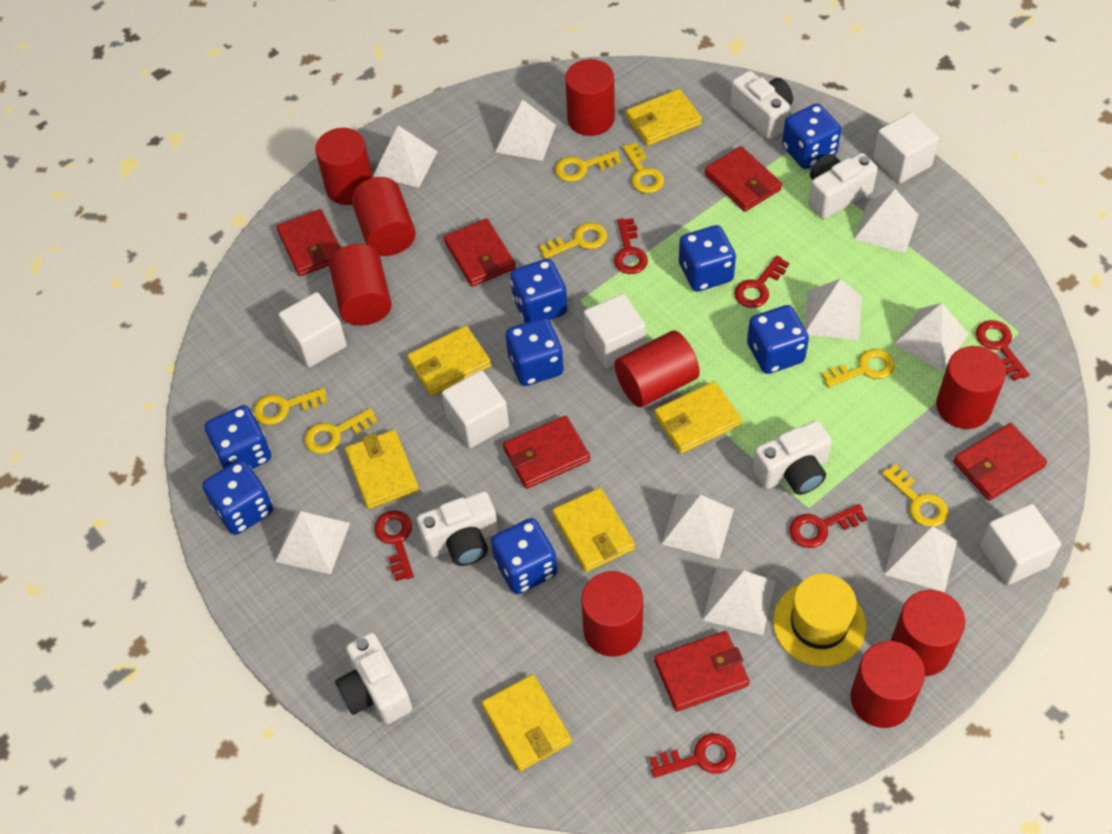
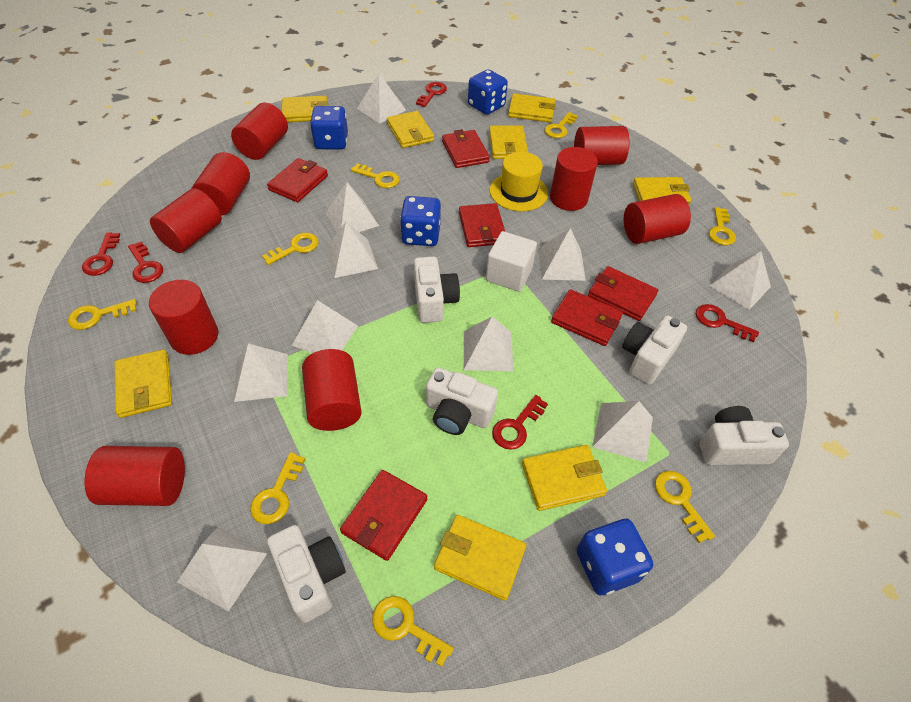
blue dice: [202,460,273,535] [205,405,271,469] [491,518,557,594] [506,318,564,386] [510,259,567,323] [679,225,736,292] [747,305,809,374] [782,104,841,169] = 8 -> [310,106,348,150] [400,196,441,246] [468,69,508,115] [576,519,653,595] = 4
red key: [374,510,414,581] [614,218,648,274] [650,733,736,778] [734,255,789,308] [789,504,867,548] [976,320,1030,381] = 6 -> [82,232,120,276] [128,241,163,283] [416,82,447,107] [492,395,548,450] [696,304,759,342] = 5
white cube: [279,292,347,368] [442,370,509,448] [584,294,646,369] [873,112,939,183] [980,504,1061,585] = 5 -> [486,231,537,292] = 1
white pyramid: [275,511,350,574] [373,125,438,188] [495,99,556,161] [662,494,734,560] [703,567,776,635] [804,278,862,340] [854,189,919,253] [884,524,957,592] [893,303,969,371] = 9 -> [177,527,268,612] [234,343,288,402] [292,300,358,353] [325,182,379,233] [326,222,378,278] [357,73,406,124] [464,316,513,371] [538,228,586,281] [592,401,653,463] [709,251,771,310] = 10
yellow key: [253,388,328,425] [305,408,378,454] [539,222,607,259] [555,150,621,182] [622,142,664,193] [822,349,895,388] [882,464,948,527] = 7 -> [68,299,137,330] [250,452,305,524] [262,233,319,265] [351,163,400,188] [372,596,454,667] [544,112,578,138] [655,471,715,543] [709,207,736,245] = 8
yellow wallet: [345,430,419,509] [407,326,491,396] [482,674,572,771] [552,487,635,572] [626,89,702,146] [654,381,742,454] = 6 -> [115,349,172,418] [282,96,328,122] [387,111,434,148] [434,515,526,601] [489,126,528,159] [508,93,556,122] [522,445,607,511] [633,177,692,206] = 8

